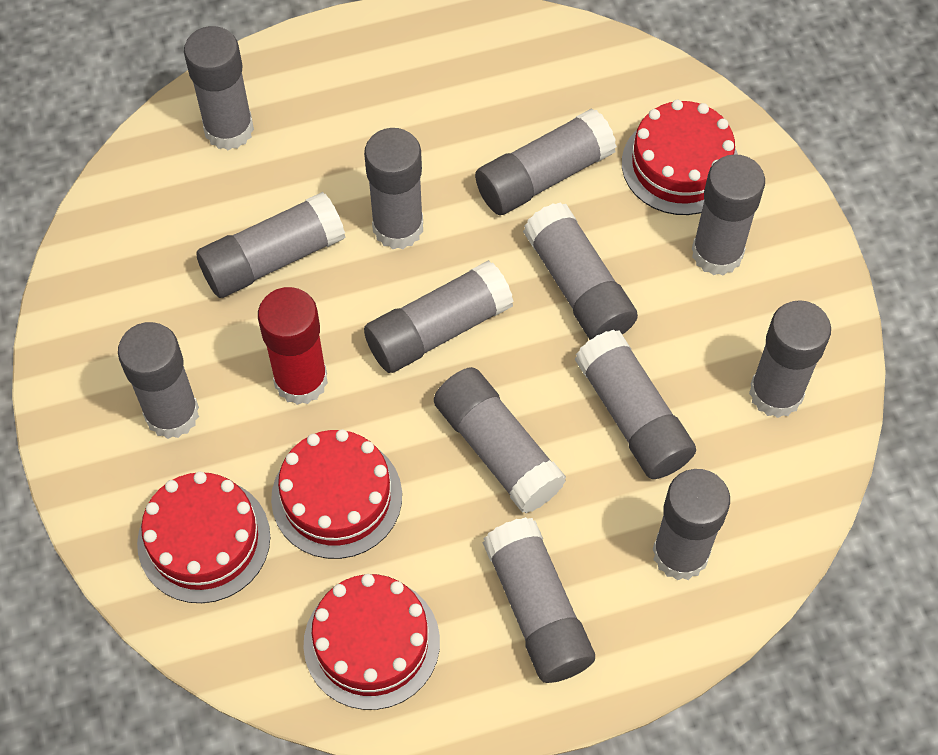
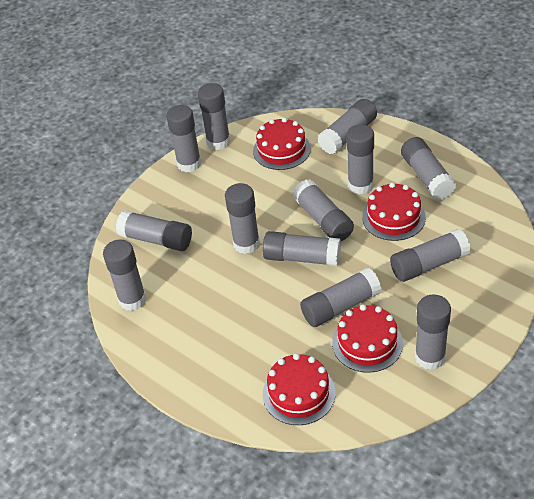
red glue stick: [258,287,328,405] = 1 -> none = 0

